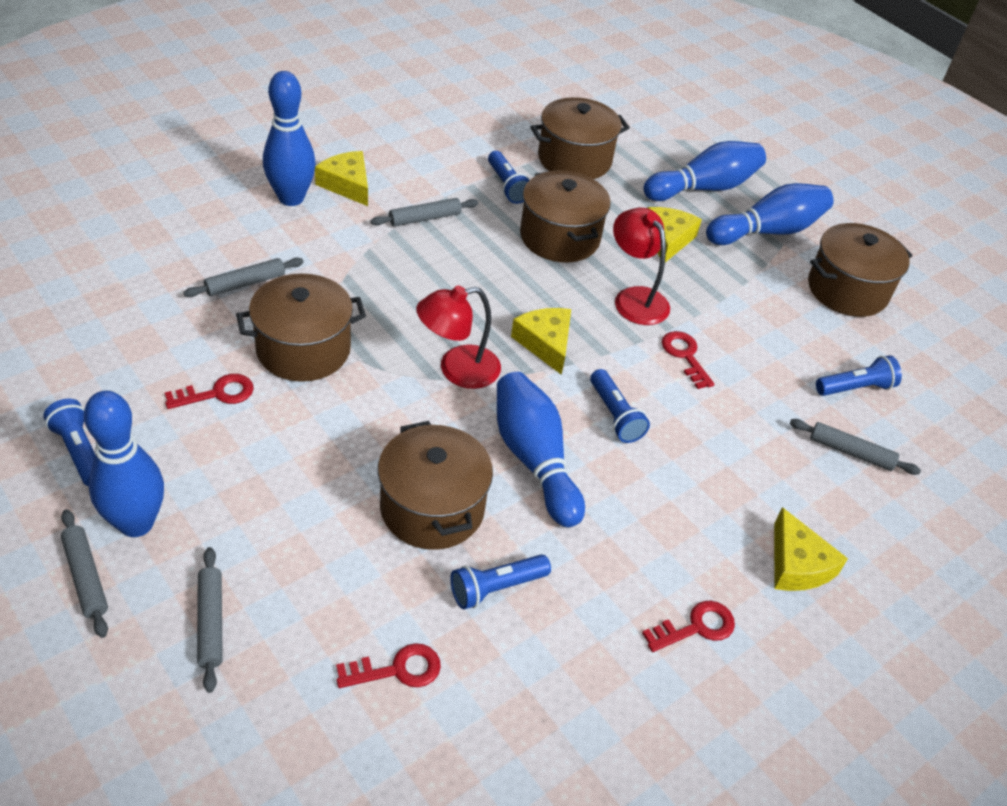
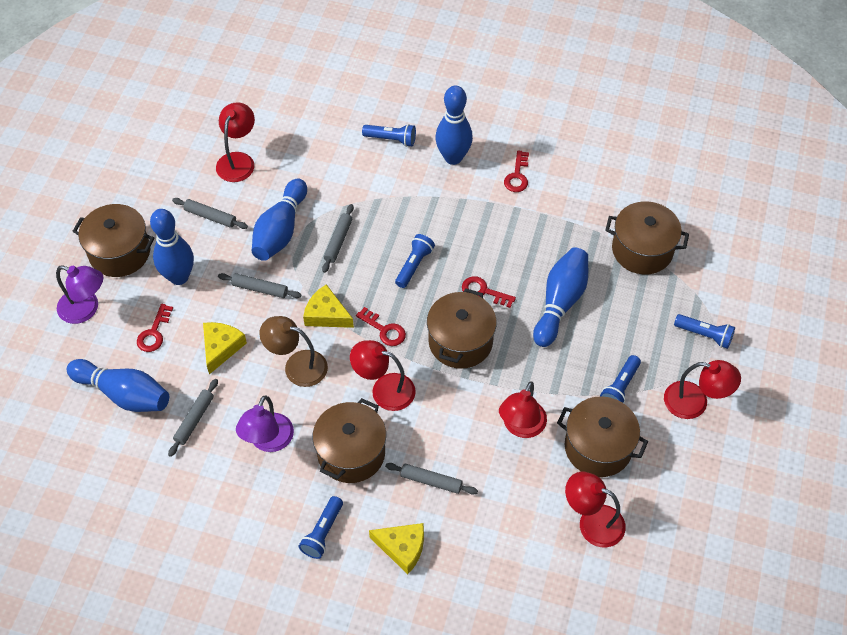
brown lamp: none = 0 -> [259,316,328,387] = 1
purple lamp: none = 0 -> [56,265,103,324] [236,396,294,452] = 2
red lamp: [416,285,501,389] [613,208,670,325] = 2 -> [216,102,255,182] [350,340,416,411] [499,381,547,438] [565,472,626,548] [664,360,741,419] = 5
yellow cheese: [315,151,368,206] [511,308,571,375] [647,207,702,262] [774,507,848,591] = 4 -> [203,322,247,374] [303,284,354,328] [369,523,424,574] = 3

